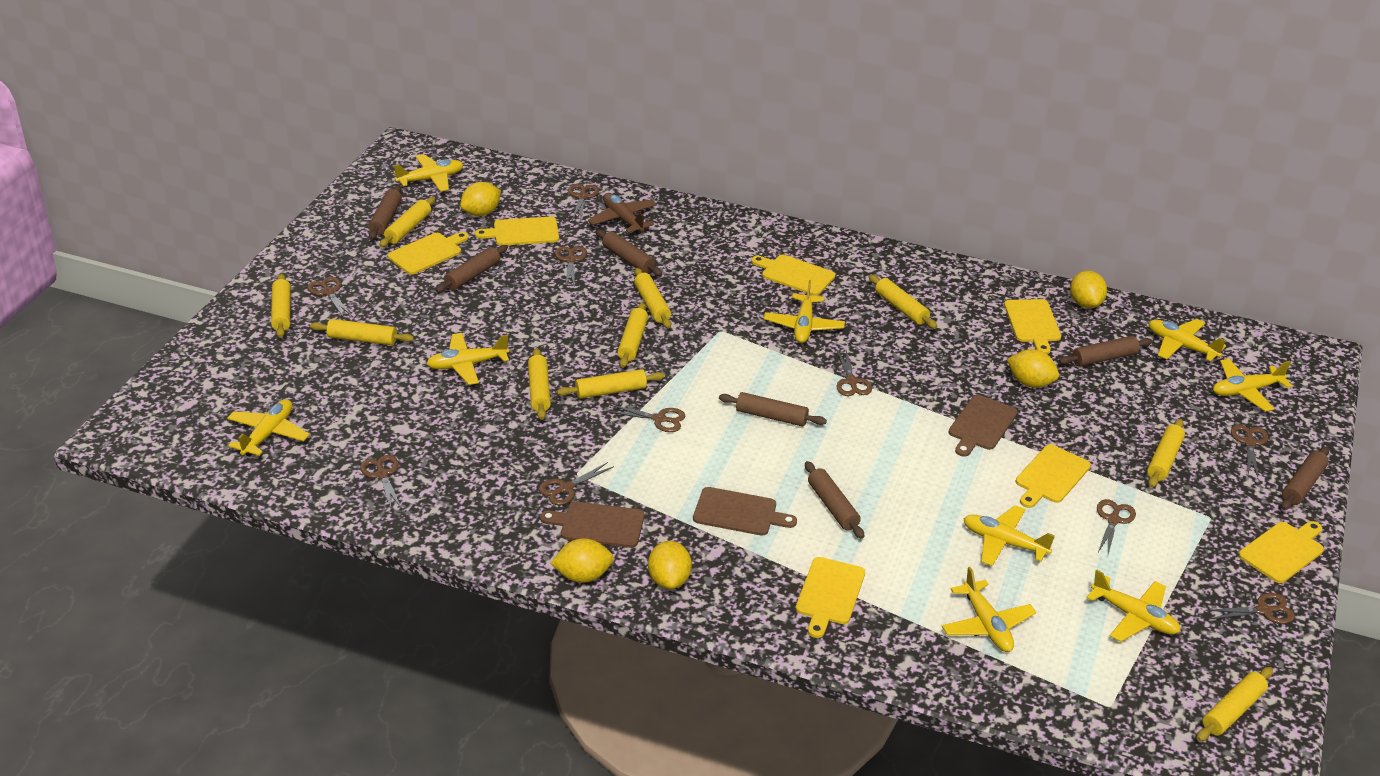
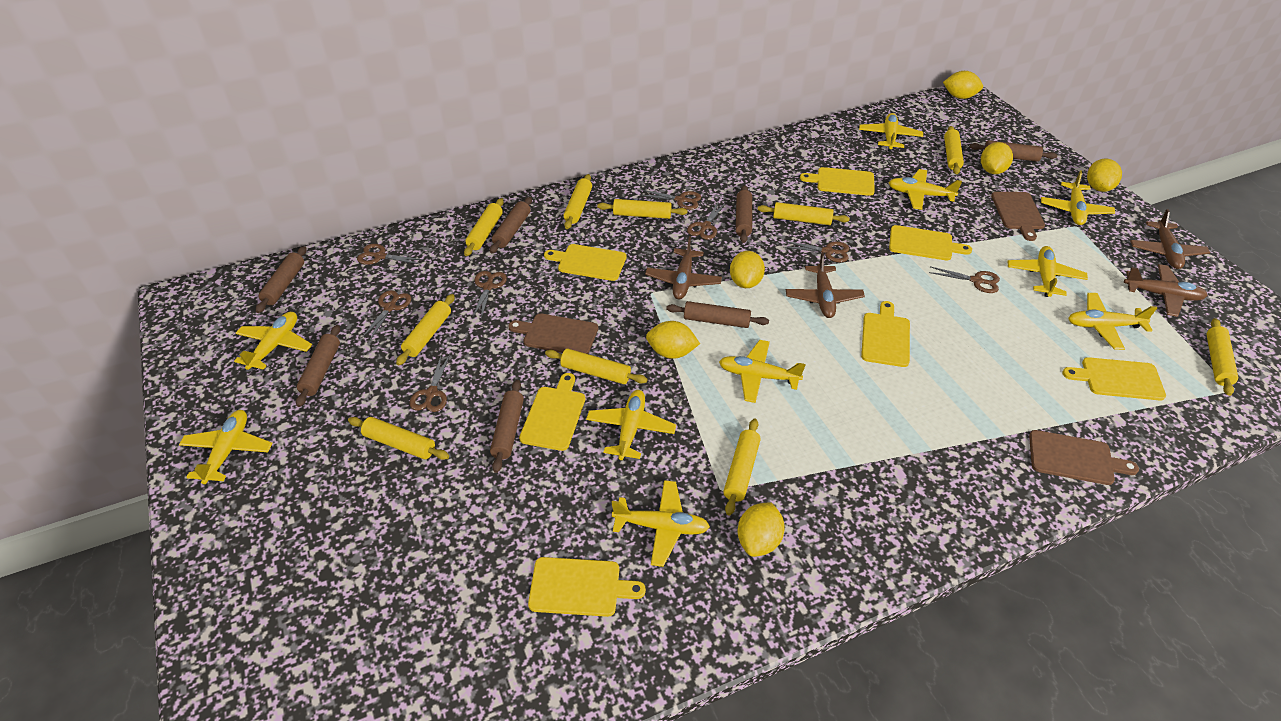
brown plane: [588,193,657,234] = 1 -> [645,236,722,299] [786,252,865,318] [1124,264,1208,317] [1130,209,1210,269] = 4
brown scissors: [308,277,352,318] [360,455,402,509] [539,462,614,505] [555,246,587,287] [568,184,599,219] [607,405,685,432] [836,350,872,396] [1097,499,1136,554] [1205,593,1295,624] [1231,425,1268,477] = 10 -> [357,244,424,265] [362,290,411,340] [410,355,450,412] [473,271,507,319] [641,190,701,210] [687,201,725,240] [784,241,849,262] [929,266,1000,293] = 8
yellow lemon: [460,182,501,216] [550,538,614,583] [648,541,692,589] [1007,349,1059,388] [1070,270,1107,308] = 5 -> [646,321,700,359] [730,251,765,288] [738,502,785,557] [943,71,983,99] [981,142,1013,174] [1087,159,1122,192] = 6
yellow plane: [227,399,310,456] [393,154,464,192] [426,333,509,385] [764,280,845,343] [942,567,1036,652] [963,505,1055,566] [1087,569,1180,642] [1148,319,1226,362] [1213,359,1292,412] = 9 -> [179,410,273,484] [234,312,312,370] [586,390,676,460] [611,480,710,567] [719,340,806,403] [859,113,923,151] [888,169,962,210] [1008,246,1088,297] [1041,170,1115,225] [1068,293,1157,350] = 10

